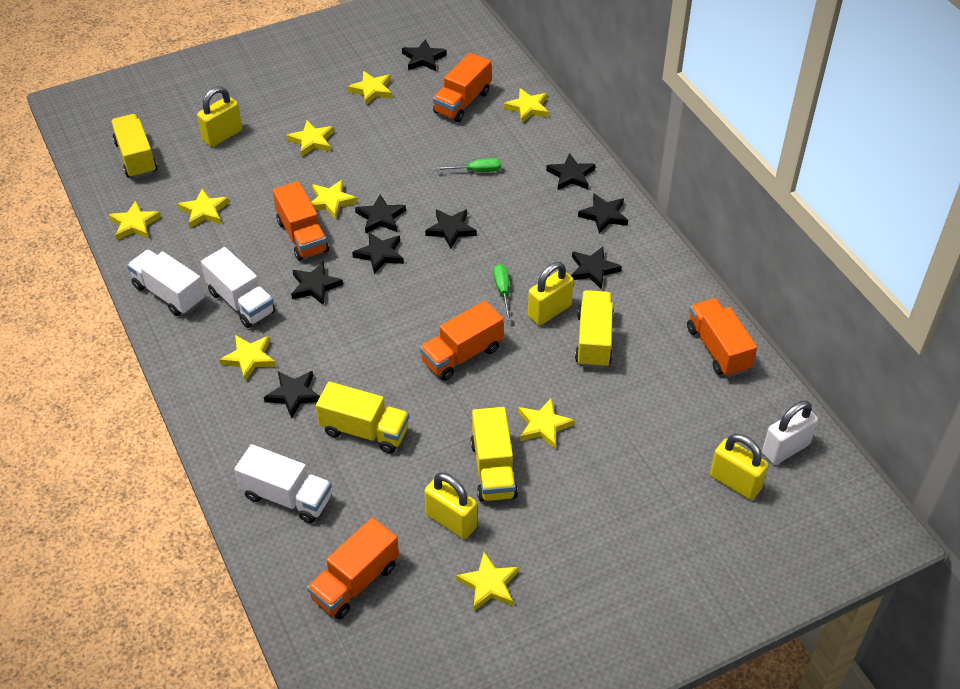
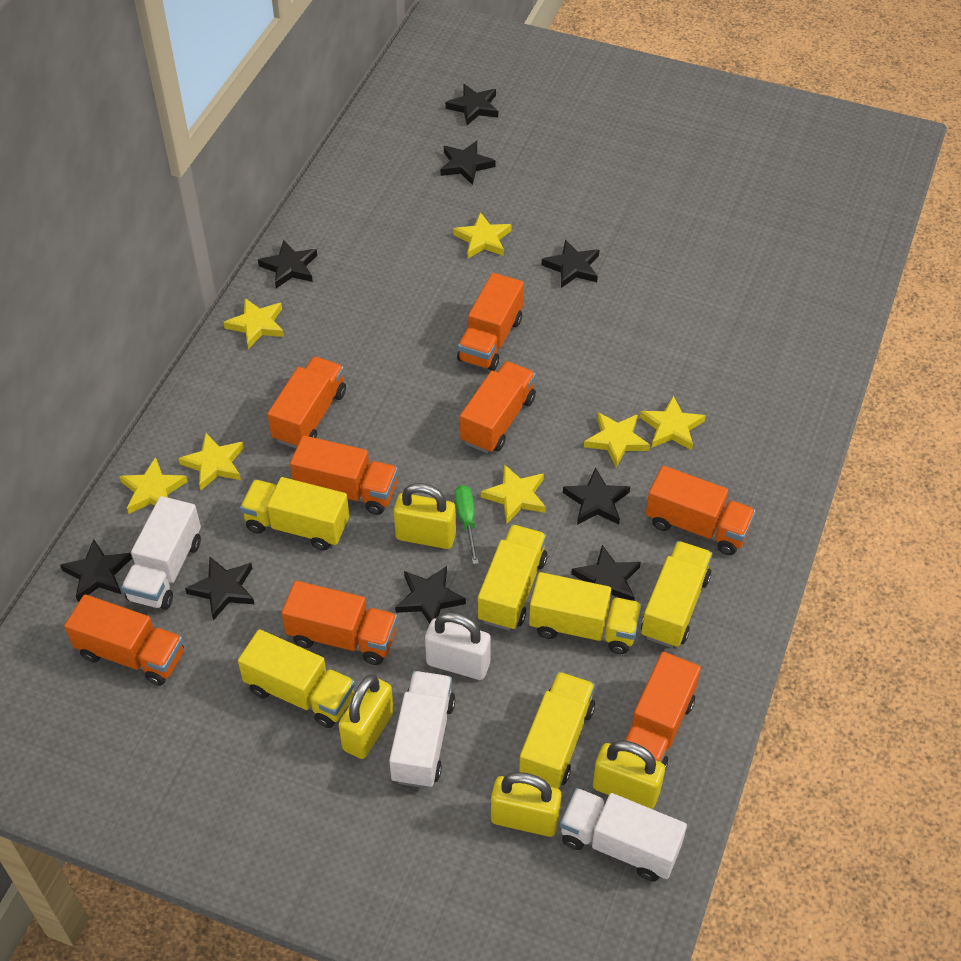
green screwdriver: [434,158,501,172] [494,264,512,321] = 2 -> [455,485,479,564] = 1
orange truck: [273,181,329,261] [307,518,399,619] [420,301,504,381] [433,53,491,122] [687,298,757,377] = 5 -> [64,595,184,686] [267,357,346,448] [282,581,397,665] [290,436,398,515] [457,273,524,371] [460,361,536,453] [624,652,701,770] [646,466,756,555] = 8
yellow star: [109,201,161,240] [178,189,229,228] [219,335,276,381] [286,121,334,157] [311,180,357,219] [347,71,392,105] [456,552,519,611] [504,88,549,124] [518,398,575,449] = 9 -> [119,457,188,514] [178,433,244,490] [223,298,284,349] [453,212,512,258] [481,464,546,524] [584,412,650,467] [640,396,706,450] = 7
yellow truck: [111,114,157,179] [316,382,409,453] [470,407,518,502] [575,290,614,368] = 4 -> [238,629,355,728] [240,477,349,551] [478,524,547,631] [519,672,595,789] [529,572,642,654] [641,541,713,648] = 6

